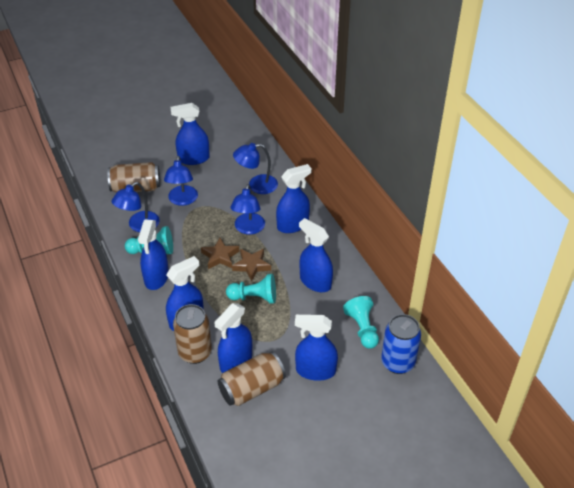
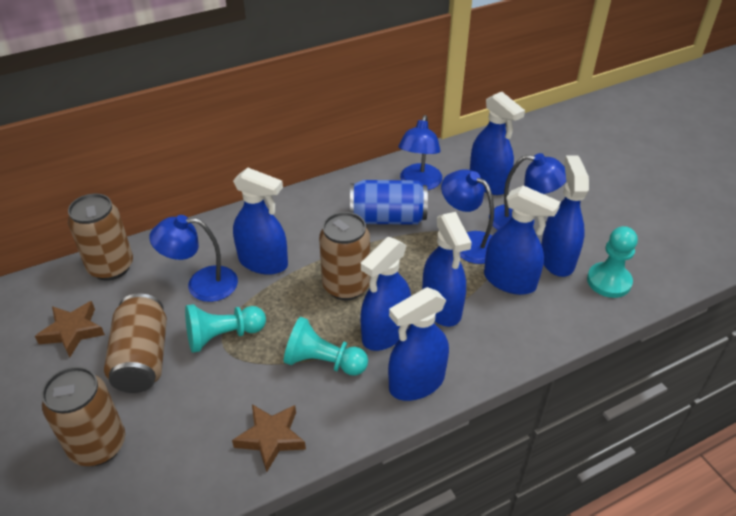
brown can: [107,162,160,193] [173,304,212,364] [218,352,286,406] = 3 -> [42,366,125,466] [68,194,133,281] [104,294,167,393] [319,212,370,300] = 4

